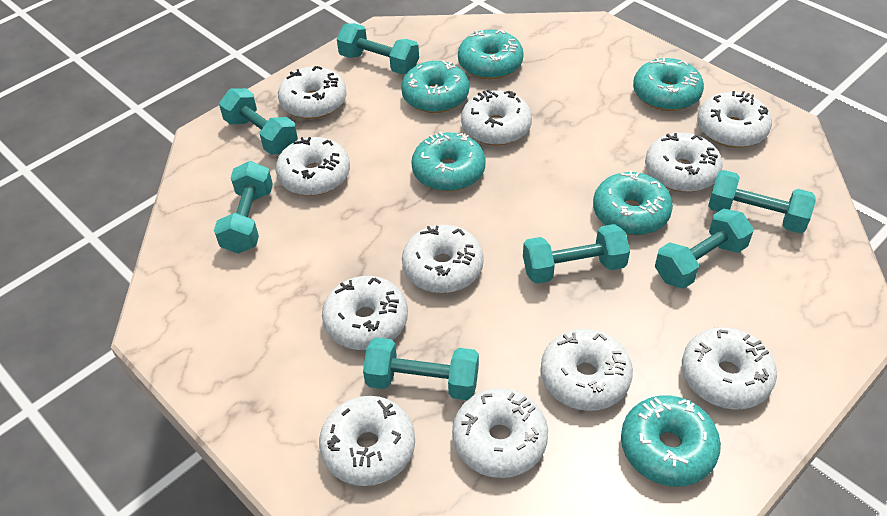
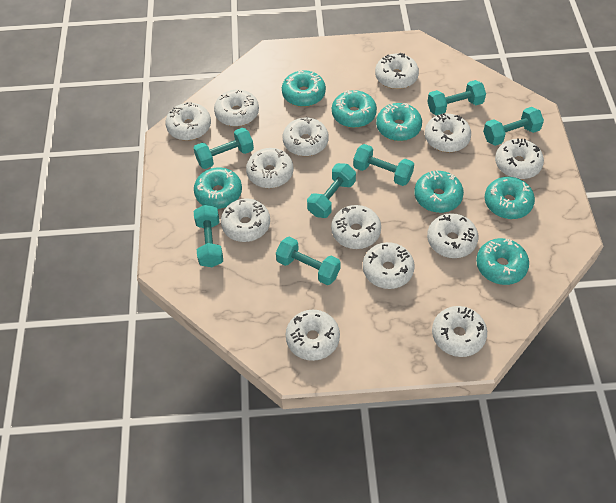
turquoise donut: [401,61,469,113] [411,132,486,191] [458,30,524,79] [593,170,673,235] [621,395,721,487] [633,58,704,111] = 6 -> [194,168,242,209] [282,70,326,107] [332,90,377,128] [376,103,422,141] [414,170,464,213] [476,238,529,285] [485,177,535,219] = 7
white donut: [276,137,350,196] [278,66,346,119] [319,396,415,486] [322,276,408,350] [402,225,484,293] [452,388,548,478] [461,89,532,146] [541,329,633,411] [645,133,723,192] [682,327,777,410] [697,91,772,148] = 11 -> [166,102,211,141] [214,89,259,127] [221,198,270,242] [246,148,294,188] [283,117,329,156] [285,310,340,361] [331,205,381,249] [363,242,415,289] [375,53,419,89] [425,113,471,152] [427,213,478,258] [432,306,487,357] [495,138,544,179] = 13

